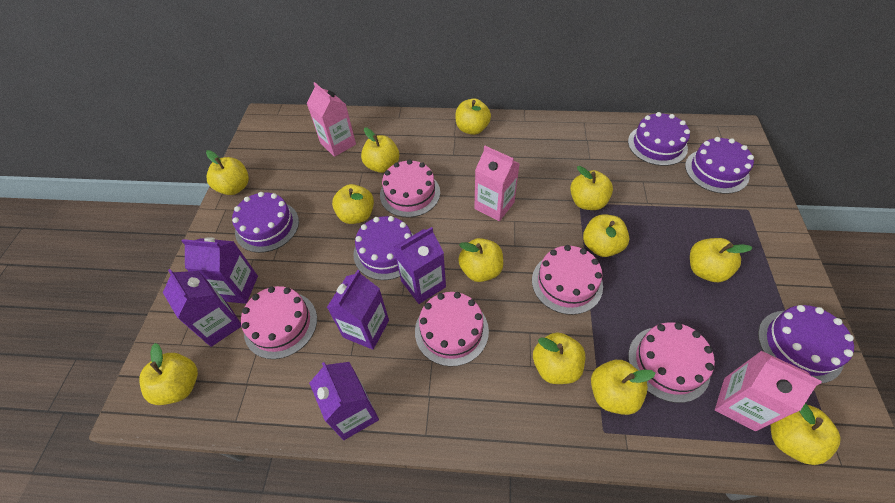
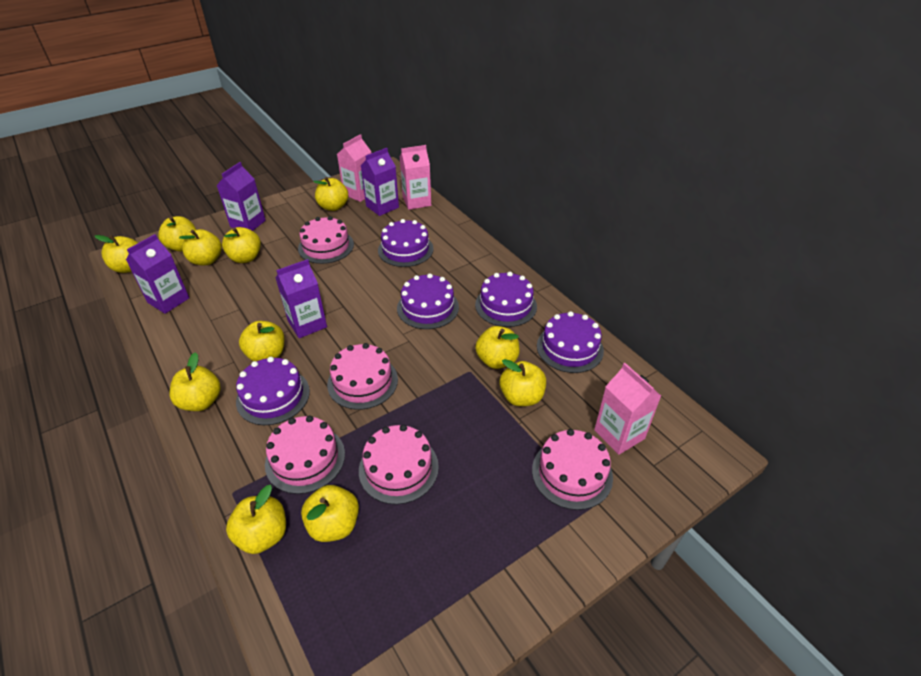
purple carton: [163,269,241,347] [182,237,258,304] [309,362,379,440] [327,270,389,350] [394,227,446,304] = 5 -> [126,234,189,314] [216,162,266,231] [275,259,327,338] [361,148,399,216] = 4
yellow apple: [139,343,198,405] [206,150,249,195] [332,184,374,224] [361,127,399,173] [455,98,491,135] [458,238,503,282] [533,333,585,384] [570,166,613,210] [583,214,629,257] [591,360,655,415] [690,238,752,282] [771,403,840,465] = 12 -> [95,235,138,273] [158,216,196,252] [170,352,221,411] [179,229,222,265] [222,227,261,263] [226,485,286,554] [239,321,284,361] [301,485,359,542] [313,177,348,211] [475,326,520,369] [500,359,546,406] = 11

